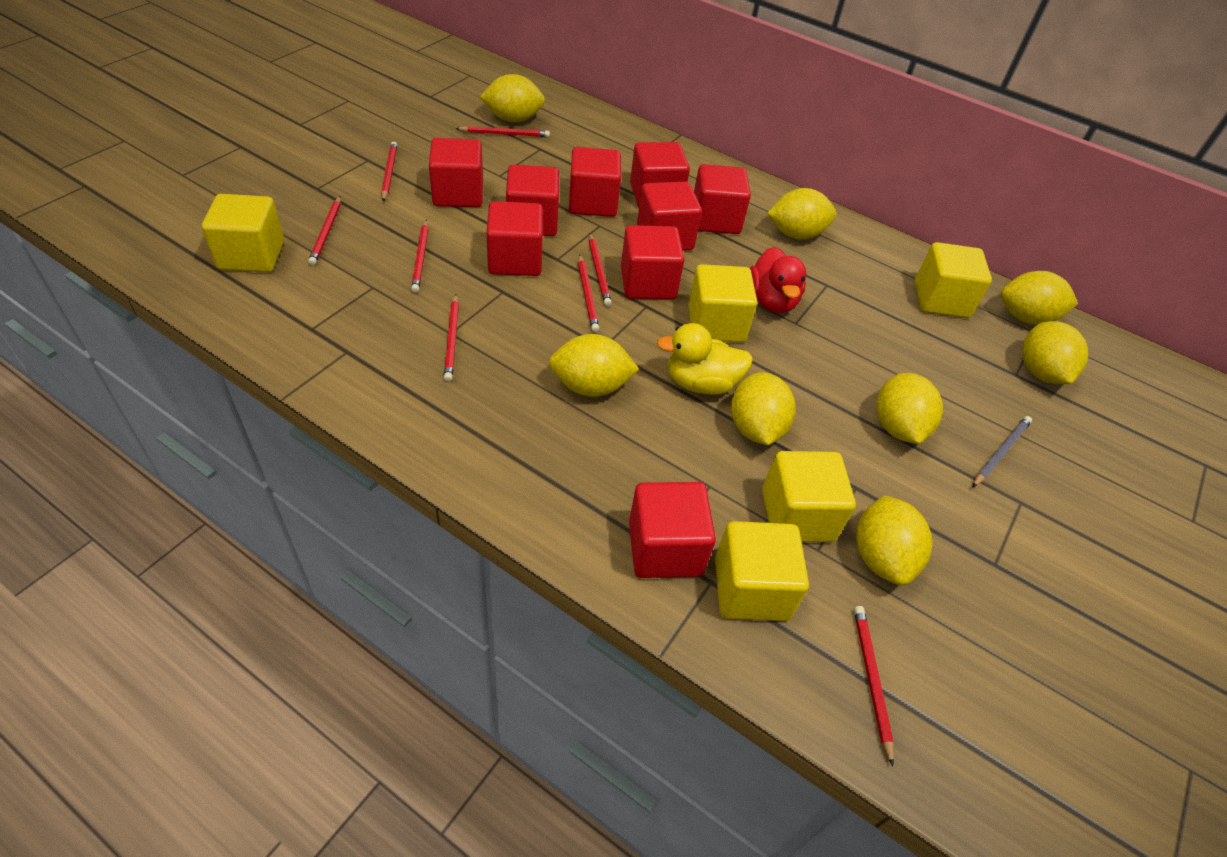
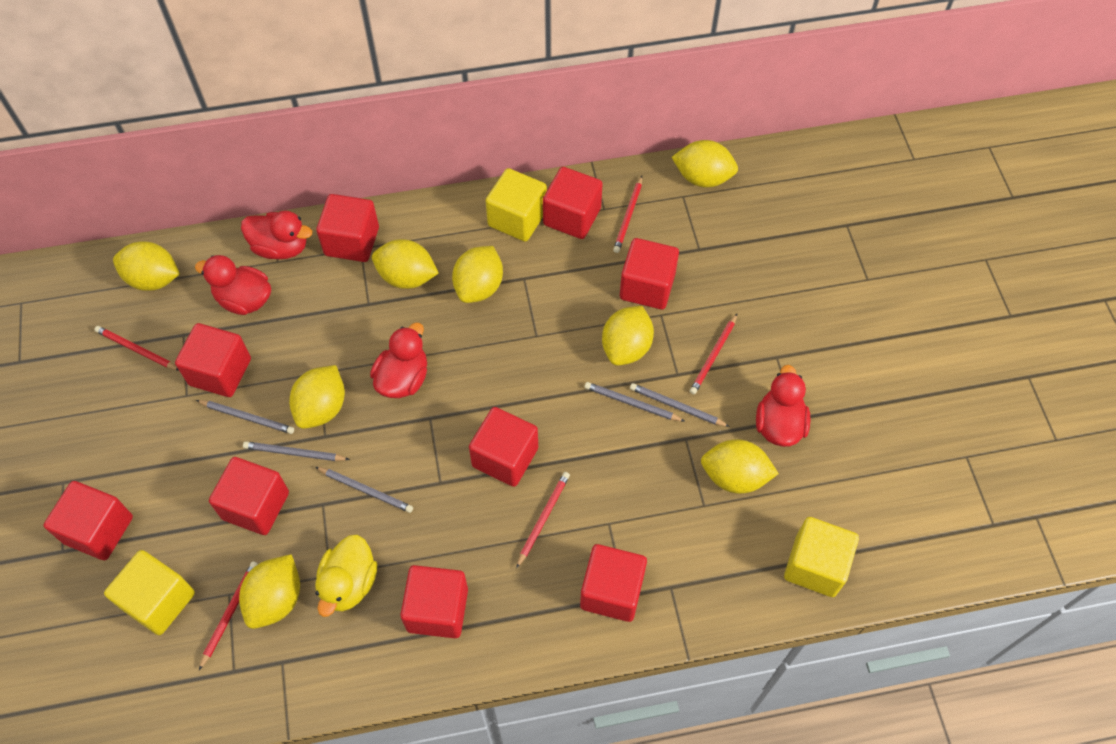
grey pencil: [973,416,1032,487] = 1 -> [196,400,294,434] [243,441,350,461] [316,467,413,513] [585,382,685,422] [630,383,730,427] = 5
red duck: [750,247,806,313] = 1 -> [195,255,271,315] [241,210,312,259] [370,323,427,398] [756,365,810,447] = 4
red pencil: [308,196,341,266] [381,142,397,201] [411,219,429,293] [444,294,459,382] [455,126,550,137] [578,255,599,332] [589,233,612,306] [854,606,894,767] = 8 -> [94,326,178,370] [199,561,258,670] [516,472,570,569] [613,176,642,253] [690,314,737,395] = 5
yellow cube: [202,194,284,272] [688,264,757,342] [715,521,809,621] [762,451,856,542] [915,242,992,318] = 5 -> [104,550,195,635] [486,168,547,242] [784,517,859,597] = 3

